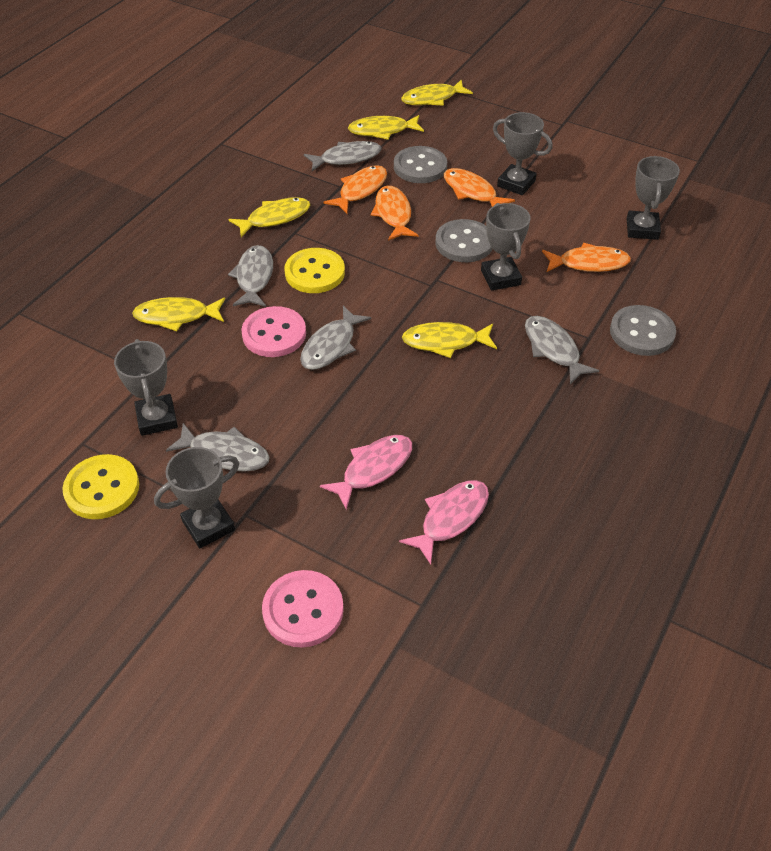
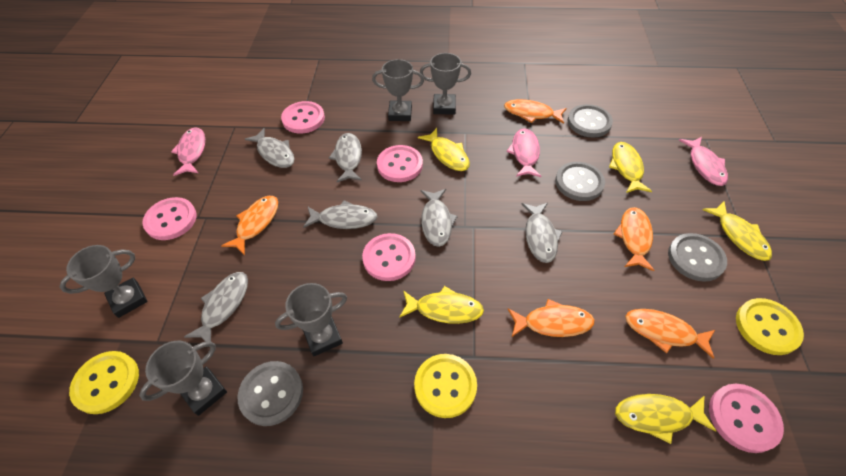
grey button: [394,146,447,183] [435,219,492,262] [610,305,676,356] = 3 -> [237,361,303,426] [555,162,605,201] [568,104,613,138] [668,233,727,282] = 4
grey fish: [166,423,270,472] [228,245,273,307] [300,306,371,370] [304,141,382,171] [525,316,599,384] = 5 -> [184,272,248,342] [245,128,295,168] [303,200,378,229] [329,133,362,182] [421,189,458,247] [522,203,563,263] = 6
orange fish: [323,165,387,214] [371,186,419,241] [444,168,515,207] [542,243,631,272] = 4 -> [221,196,278,255] [504,99,567,124] [508,299,595,337] [614,207,655,271] [625,309,715,359] = 5
pink button: [241,306,306,357] [262,570,344,648] = 2 -> [142,197,197,240] [281,101,325,134] [362,233,416,281] [377,145,423,182] [709,384,784,453] = 5
pink fish: [320,435,412,510] [399,480,489,565] = 2 -> [171,127,205,176] [506,128,541,177] [679,137,728,186] = 3
yellow button: [62,454,139,519] [284,248,345,293] = 2 -> [69,351,139,414] [414,354,477,418] [736,298,804,355] = 3

